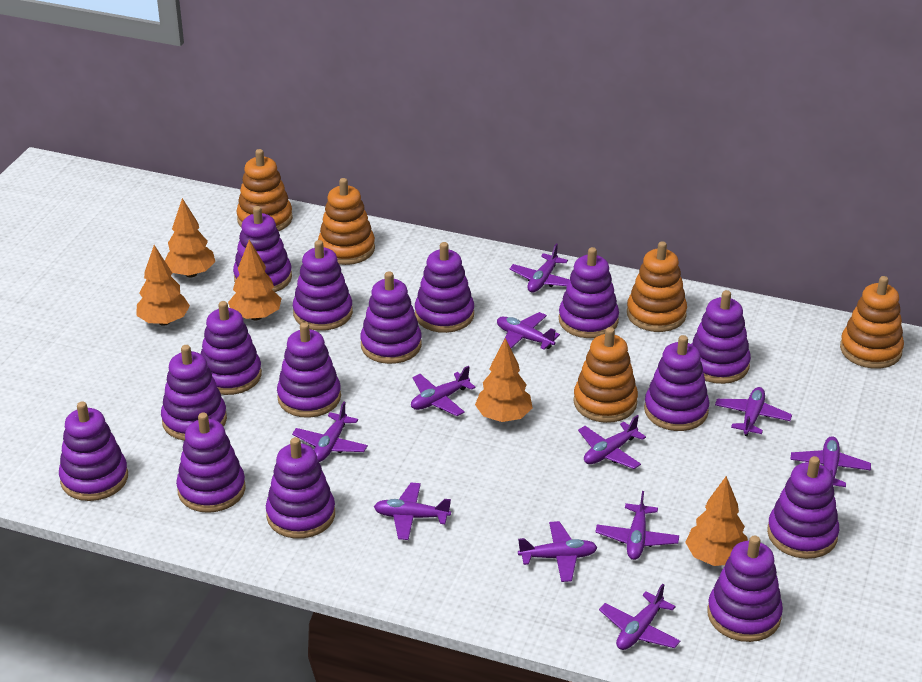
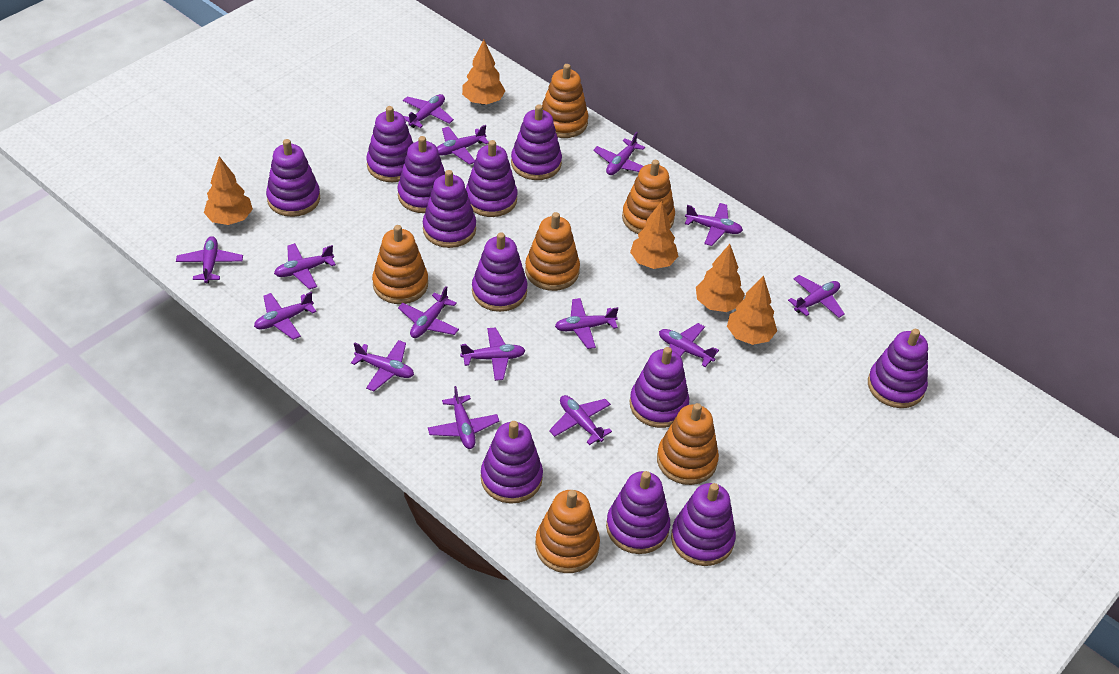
orange stacking toy: [236,149,293,231] [318,178,375,265] [573,327,638,423] [627,241,687,332] [840,276,904,369] = 5 -> [372,225,428,304] [525,212,580,291] [535,490,600,573] [542,64,588,138] [622,160,675,234] [657,403,719,485] = 6
purple plane: [292,402,368,462] [374,482,451,540] [411,366,476,416] [497,312,560,350] [509,244,570,293] [518,521,597,582] [578,415,646,469] [595,491,679,560] [599,584,680,650] [715,387,792,436] [790,436,871,487] = 11 -> [176,236,243,284] [254,292,317,340] [274,243,336,289] [351,340,414,391] [398,286,459,338] [403,94,454,128] [428,386,499,449] [437,125,489,165] [460,328,526,381] [549,395,612,445] [555,298,618,349] [593,132,645,175] [659,323,719,367] [685,203,743,246] [788,275,845,318] = 15
purple stacking toy: [59,401,128,501] [161,345,227,441] [176,412,246,513] [201,301,262,395] [233,206,292,292] [266,437,335,539] [277,322,341,418] [293,240,353,331] [360,271,422,364] [415,242,474,333] [559,247,619,338] [644,335,710,431] [692,290,751,384] [707,536,783,642] [767,456,839,559] = 15 -> [266,139,320,217] [366,106,413,182] [397,136,445,213] [423,170,476,248] [466,140,518,217] [472,232,528,312] [481,421,543,504] [511,104,562,180] [606,471,670,554] [630,347,689,428] [671,483,736,566] [868,329,928,408] = 12

